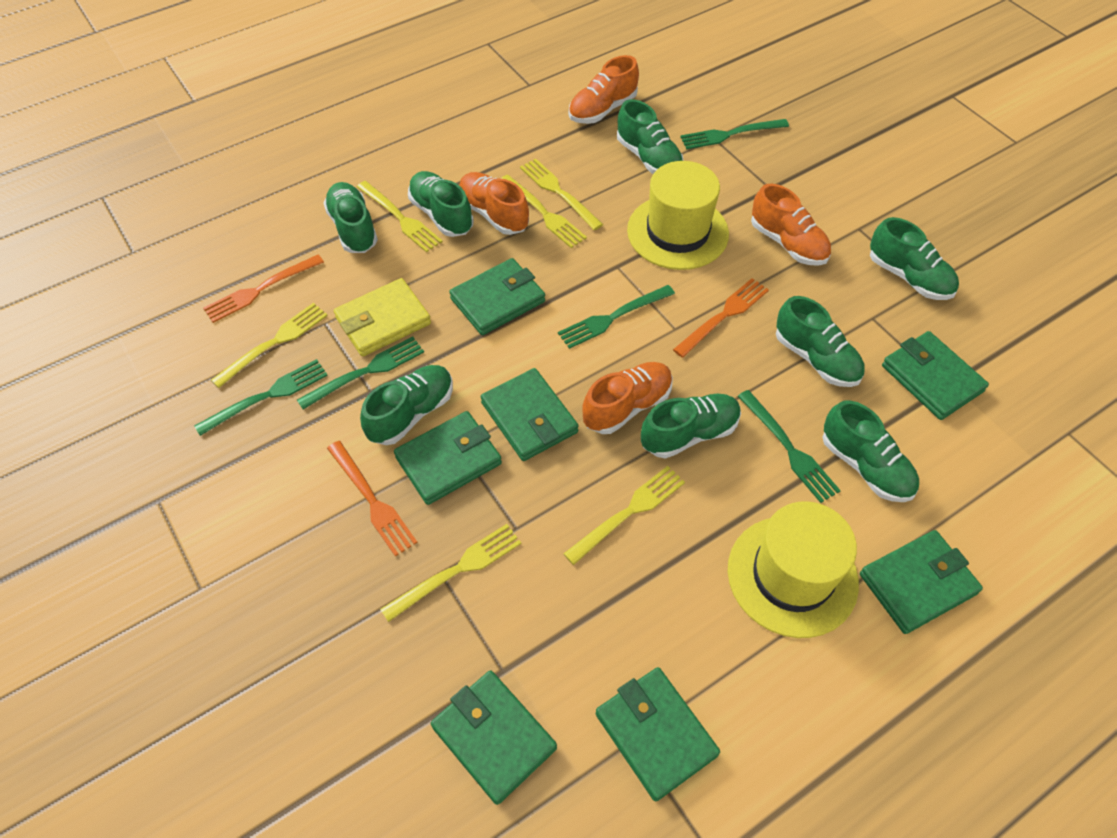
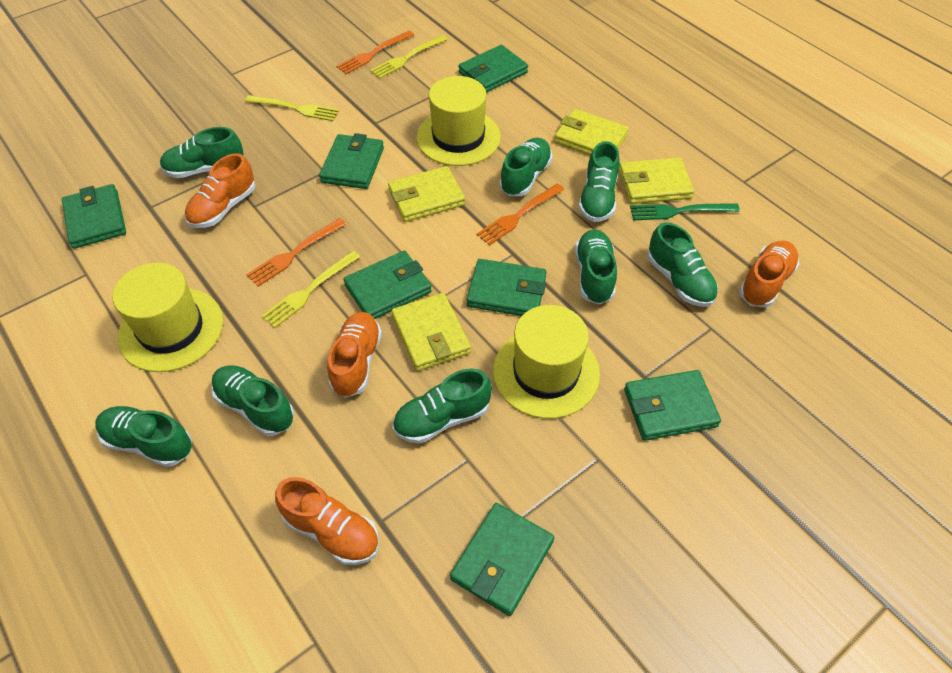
green fork: [194,359,328,436] [297,336,424,409] [558,285,675,349] [680,119,789,149] [738,390,841,503] = 5 -> [630,203,740,220] = 1
yellow fork: [211,303,328,388] [357,181,443,252] [380,524,521,622] [501,175,587,248] [520,159,603,230] [563,466,685,565] = 6 -> [245,95,339,121] [262,251,360,328] [370,35,448,78] = 3
yellow hat: [627,161,729,270] [728,501,859,638] = 2 -> [112,263,223,372] [416,76,501,166] [493,305,600,419] = 3
yellow wallet: [334,278,431,356] = 1 -> [388,166,465,222] [391,293,471,371] [554,109,629,155] [619,158,694,204] = 4

